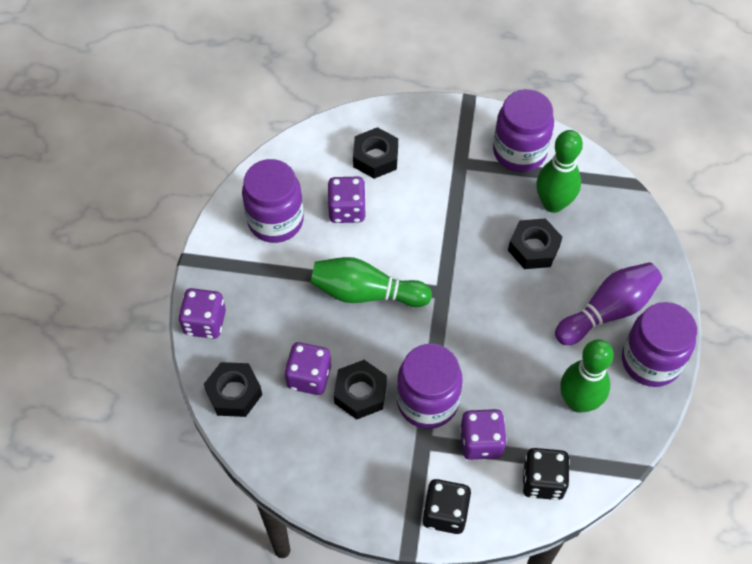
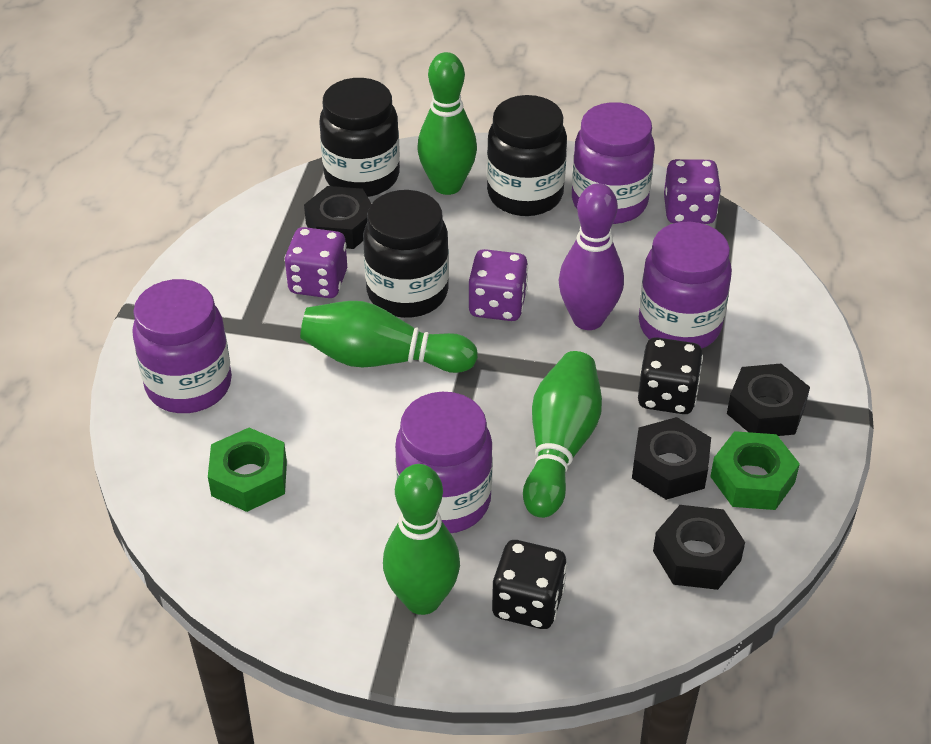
black jar: none = 0 -> [319,78,400,197] [363,190,449,318] [487,95,567,216] = 3
green bowling pin: [310,257,432,307] [536,130,583,213] [560,339,614,413] = 3 -> [300,301,478,373] [383,464,460,615] [417,52,477,195] [523,351,602,518] = 4
green nut: none = 0 -> [208,428,287,512] [710,431,800,510] = 2
purple dice: [178,288,226,339] [284,342,331,395] [328,177,366,223] [460,409,507,460] = 4 -> [284,227,347,298] [469,249,528,321] [664,159,721,224] = 3

